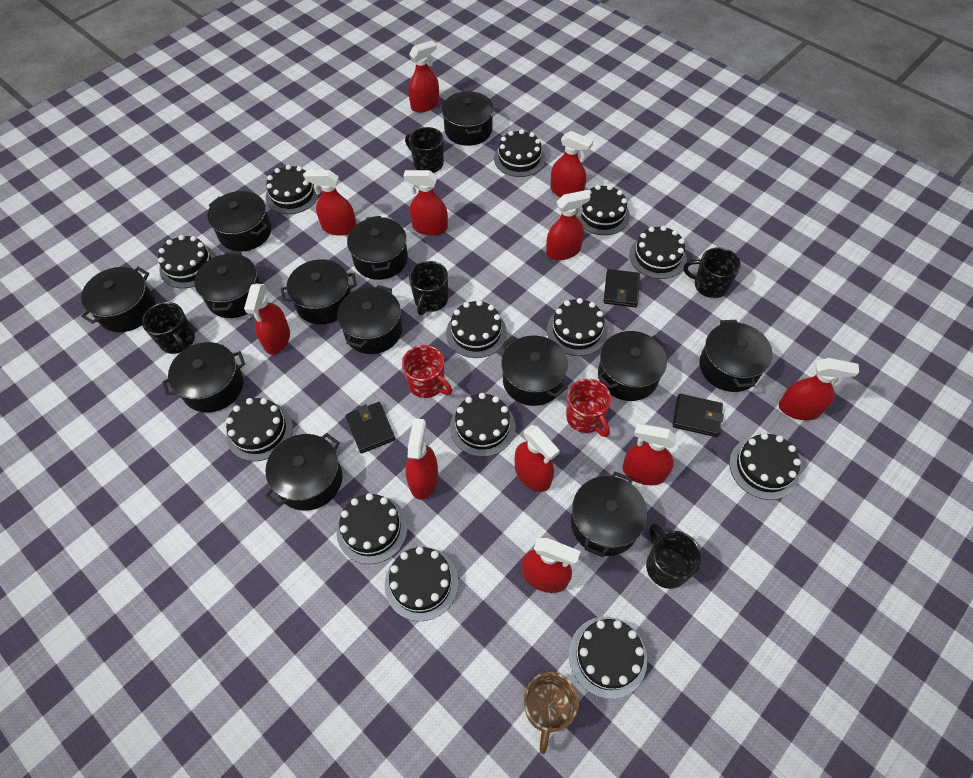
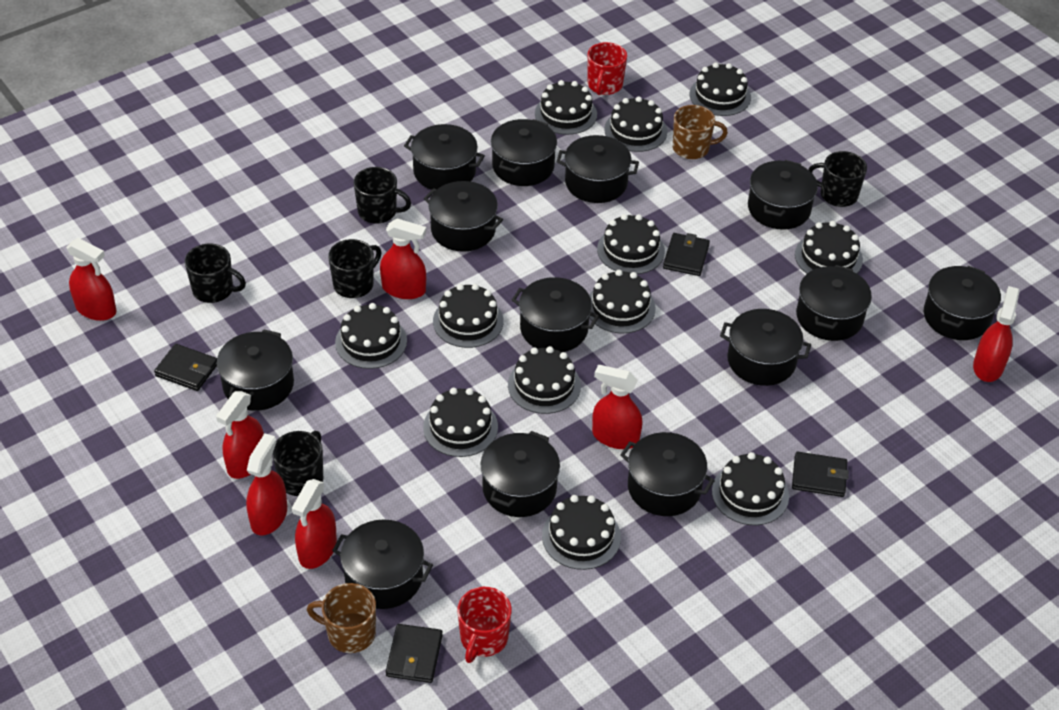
black cake: [158,235,216,288] [226,398,293,461] [266,165,319,214] [336,493,408,564] [385,546,459,621] [446,300,507,358] [450,393,516,457] [494,129,545,177] [547,298,608,356] [569,617,647,699] [575,185,630,235] [629,226,687,279] [729,433,801,500] = 13 -> [335,303,407,369] [423,388,498,457] [433,284,503,348] [508,346,581,414] [535,80,597,135] [542,495,621,570] [589,270,656,334] [597,214,665,274] [604,96,667,152] [690,63,751,116] [712,452,789,525] [795,221,863,274] = 12
black wallet: [346,402,395,454] [604,269,640,307] [673,394,724,437] = 3 -> [154,344,217,391] [386,624,443,683] [663,233,710,276] [792,452,849,497] = 4
brown mug: [524,672,579,754] = 1 -> [307,583,376,653] [673,105,728,159] = 2
red spray bottle: [244,284,290,355] [304,170,356,236] [403,170,448,236] [406,418,438,500] [408,40,439,113] [515,425,560,492] [522,538,581,593] [546,190,591,260] [550,131,593,197] [623,423,677,485] [779,358,859,420] = 11 -> [66,238,116,321] [216,391,264,479] [246,433,287,536] [292,479,337,569] [380,219,426,299] [592,365,643,449] [973,286,1020,382] = 7

